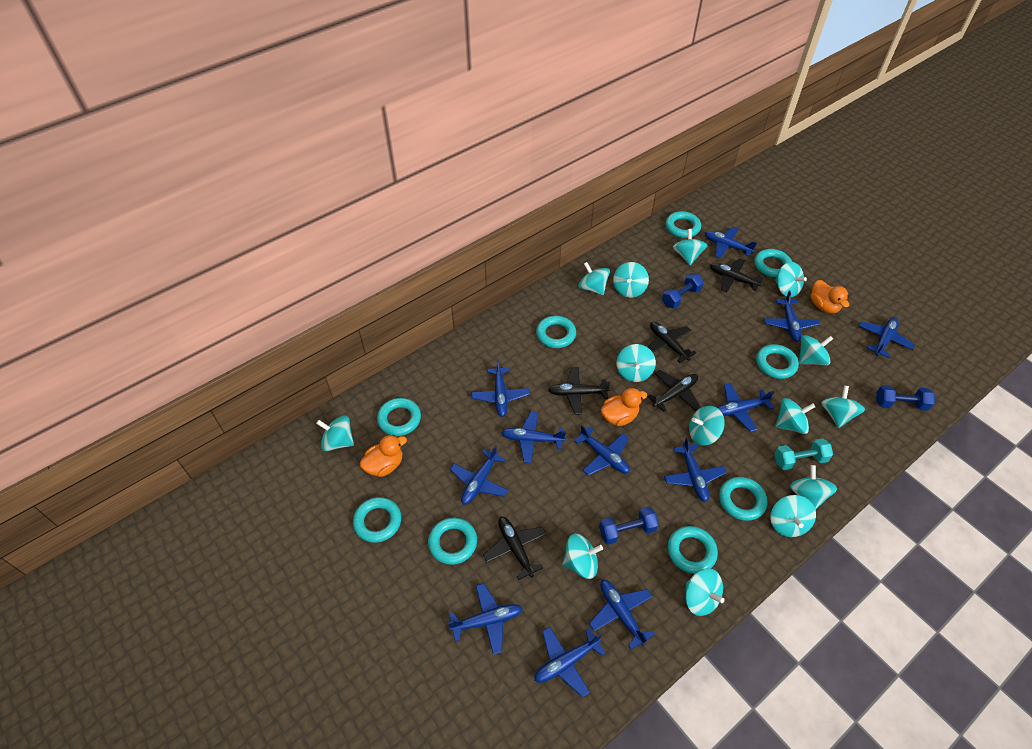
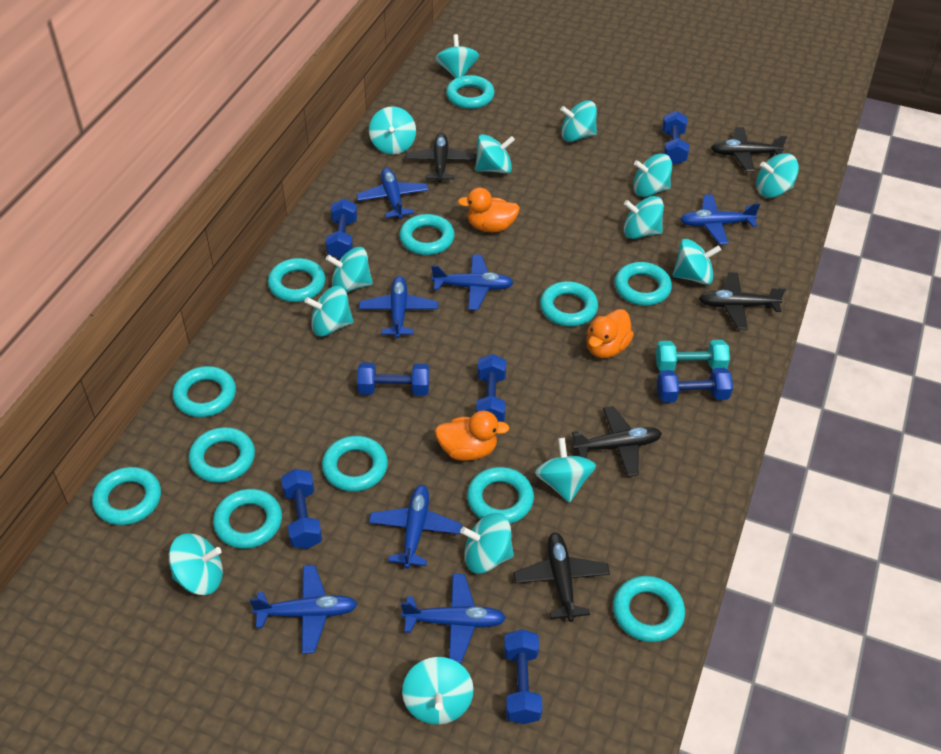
blue dumbbell: [599,507,659,545] [662,273,704,309] [876,385,935,411] = 3 -> [281,469,322,549] [326,198,357,259] [357,363,429,396] [476,354,506,422] [504,629,542,724] [657,368,733,403] [662,111,689,165] = 7
blue plane: [448,584,522,655] [450,445,508,505] [471,359,530,417] [501,411,566,463] [534,627,606,697] [574,425,630,475] [589,580,655,649] [664,437,727,502] [705,227,757,258] [717,383,774,432] [764,290,820,342] [859,317,915,358] = 12 -> [250,565,357,654] [356,168,429,219] [359,276,438,338] [369,485,462,569] [401,574,506,663] [431,254,514,310] [680,194,760,245] = 7
turquoise ring: [353,497,401,543] [377,398,421,436] [428,518,477,565] [536,316,576,348] [666,211,701,238] [668,526,718,574] [719,477,767,521] [754,249,792,277] [756,344,799,379] = 9 -> [92,467,161,525] [172,366,236,417] [189,427,255,483] [213,489,282,549] [268,258,326,302] [322,436,388,492] [399,214,455,255] [446,75,495,109] [467,467,534,524] [540,281,598,326] [613,576,685,642] [615,262,672,306] = 12

